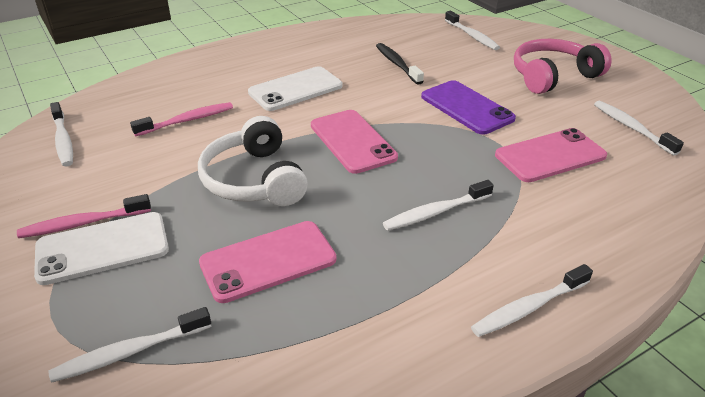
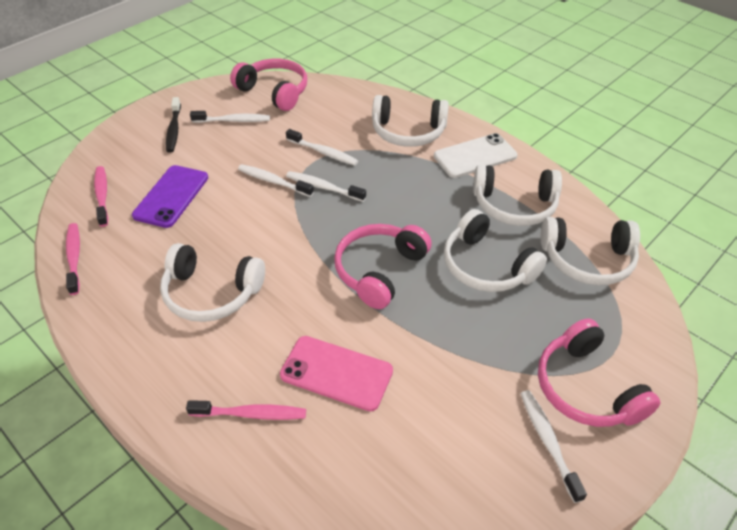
pink headphones: [514,39,612,94] = 1 -> [230,59,307,111] [334,224,432,309] [538,318,660,427] = 3
pink phone: [199,221,336,303] [311,110,398,174] [495,128,607,182] = 3 -> [280,336,393,411] = 1
pink toothbrush: [17,194,151,238] [130,102,233,136] = 2 -> [66,223,80,295] [94,166,108,227] [186,400,306,420] = 3
white headphones: [198,116,308,206] = 1 -> [160,243,265,322] [372,95,449,147] [444,209,547,292] [473,164,562,226] [541,217,640,285] = 5
white phone: [34,212,169,285] [248,66,343,111] = 2 -> [434,133,518,178] = 1
white toothbrush: [48,307,211,383] [50,102,73,166] [383,180,494,231] [445,11,500,50] [471,264,593,337] [594,101,684,156] = 6 -> [190,111,270,123] [238,164,314,197] [286,129,358,166] [286,171,366,202] [520,390,587,503] = 5

